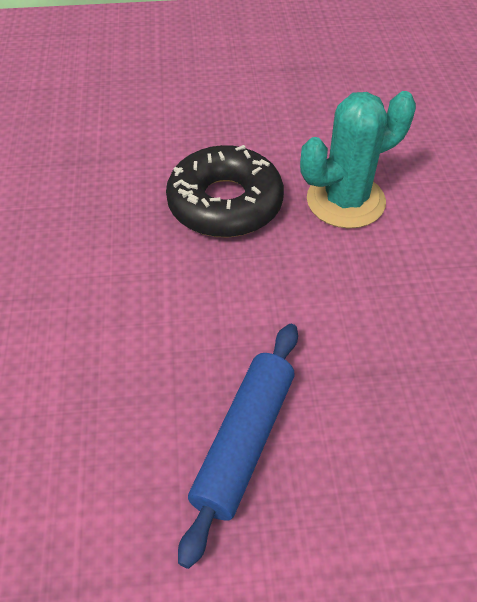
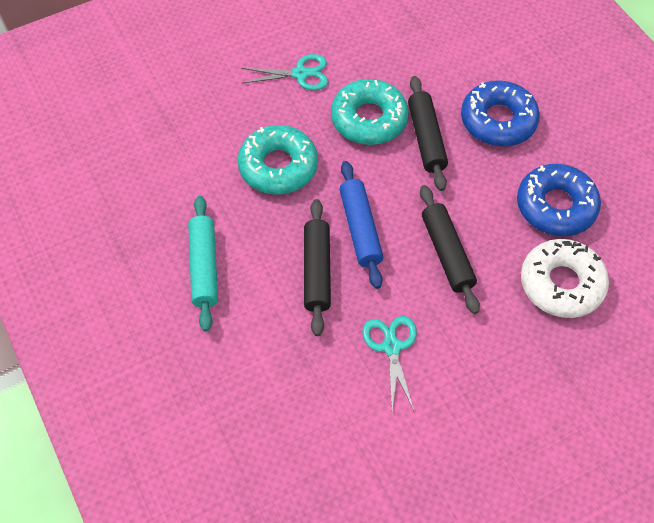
black donut: [166,145,284,237] = 1 -> none = 0
black rolling pin: none = 0 -> [304,199,331,336] [408,76,448,191] [420,185,480,314] = 3
blue donut: none = 0 -> [461,80,540,147] [517,164,601,236] = 2
turquoise cactus: [300,91,416,229] = 1 -> none = 0
turquoise donut: none = 0 -> [238,125,318,195] [331,79,409,145] = 2
turquoise rolling pin: none = 0 -> [188,196,218,331] = 1
turquoise scissors: none = 0 -> [241,54,328,90] [362,316,417,410] = 2
white donut: none = 0 -> [521,239,609,318] = 1

